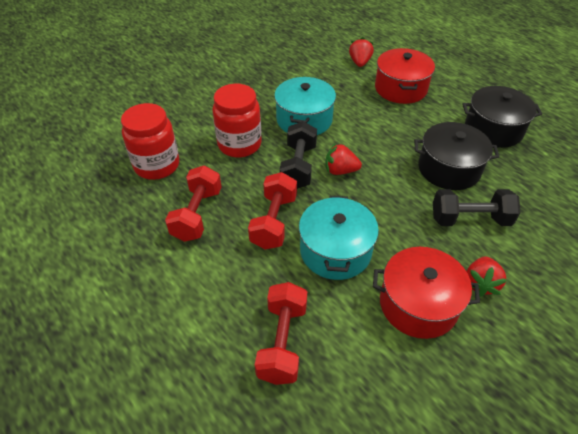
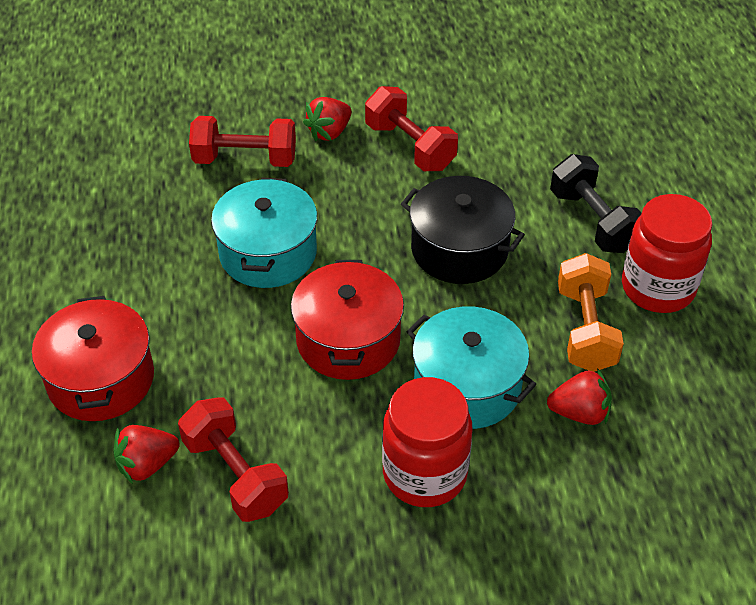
black dumbbell: [280,121,317,189] [433,189,521,226] = 2 -> [550,154,642,253] = 1
black pot: [414,122,499,190] [462,86,542,148] = 2 -> [401,176,525,284] = 1
orange dumbbell: none = 0 -> [558,253,624,372] = 1

